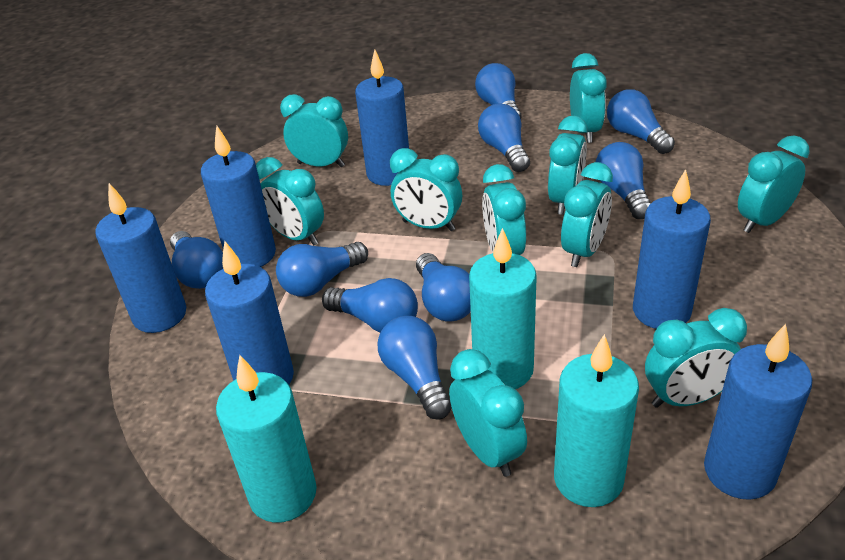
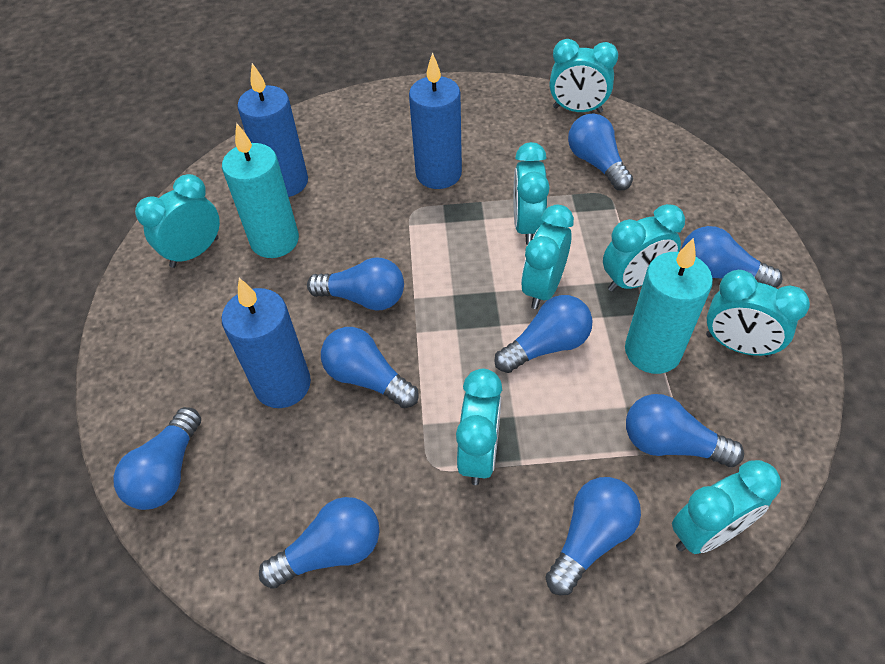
blue candle: [95,183,186,333] [201,125,276,267] [205,241,294,384] [355,50,409,186] [633,169,711,329] [704,324,812,500] = 6 -> [222,278,311,408] [237,63,308,197] [409,52,462,189] = 3
turquoise candle: [216,355,317,523] [469,228,537,389] [554,334,639,507] = 3 -> [222,123,299,258] [625,238,713,374] = 2
turquoise clock: [256,157,324,245] [280,94,348,167] [390,148,462,231] [449,349,527,477] [482,164,526,255] [548,116,588,215] [561,162,613,267] [570,53,607,143] [645,308,747,408] [738,135,810,233] = 10 -> [135,174,220,268] [456,369,502,485] [514,142,550,245] [521,204,574,309] [550,39,618,113] [603,204,685,292] [672,460,781,554] [706,270,810,357] = 8

